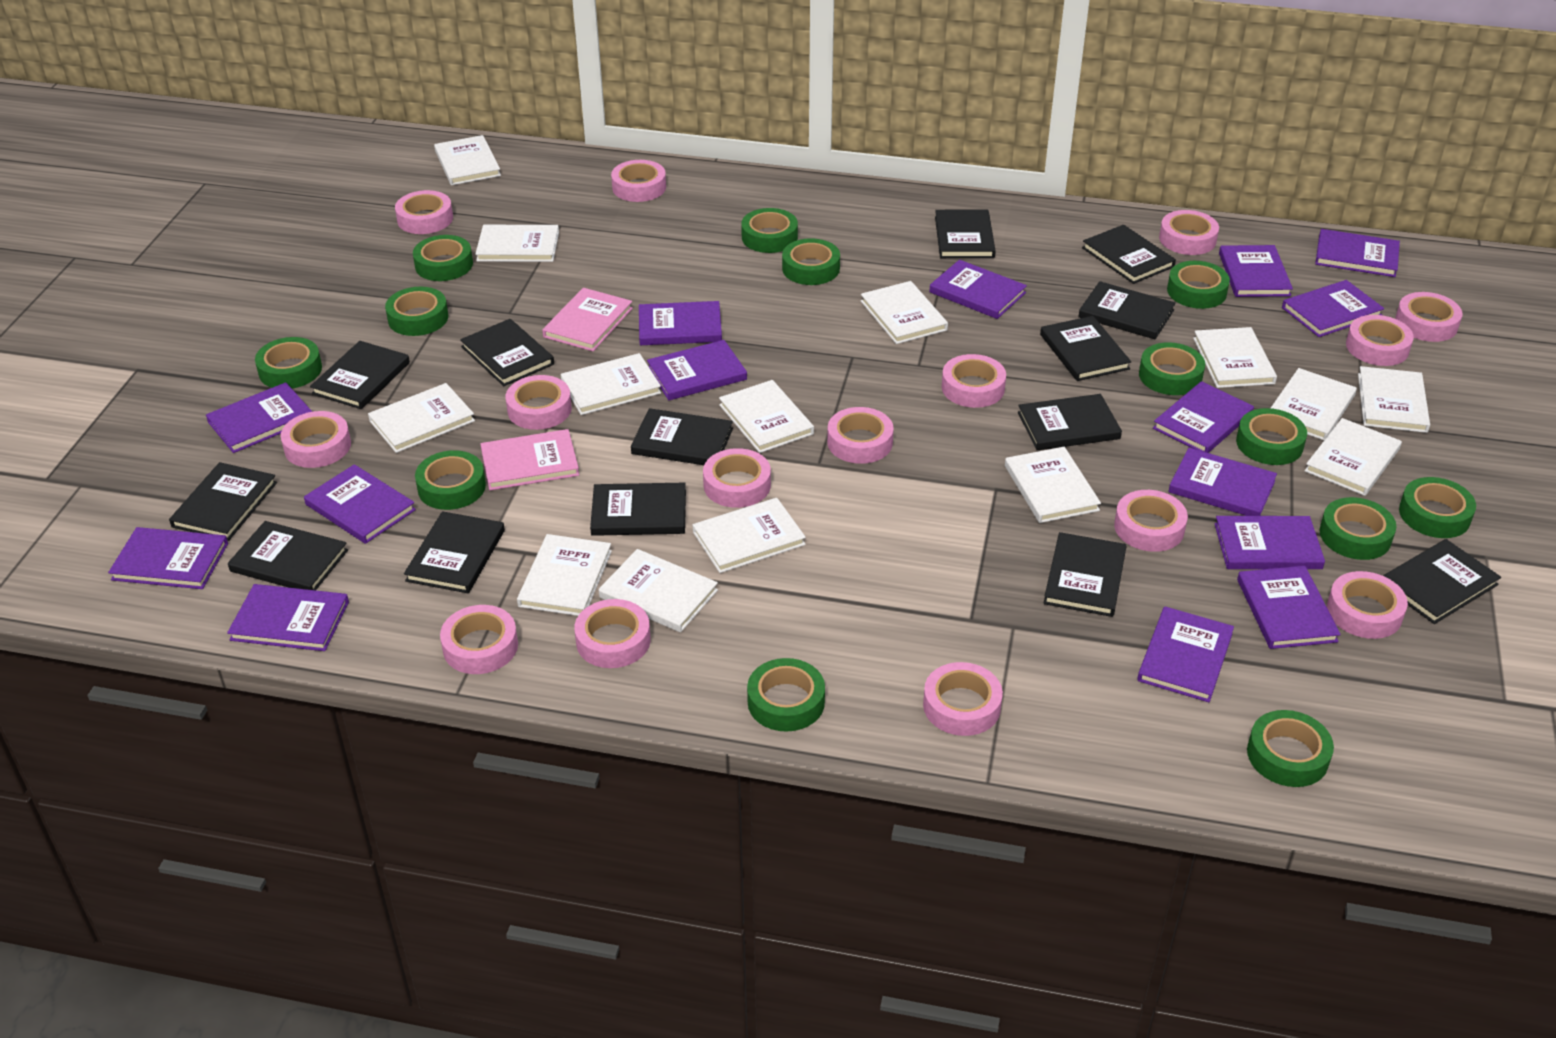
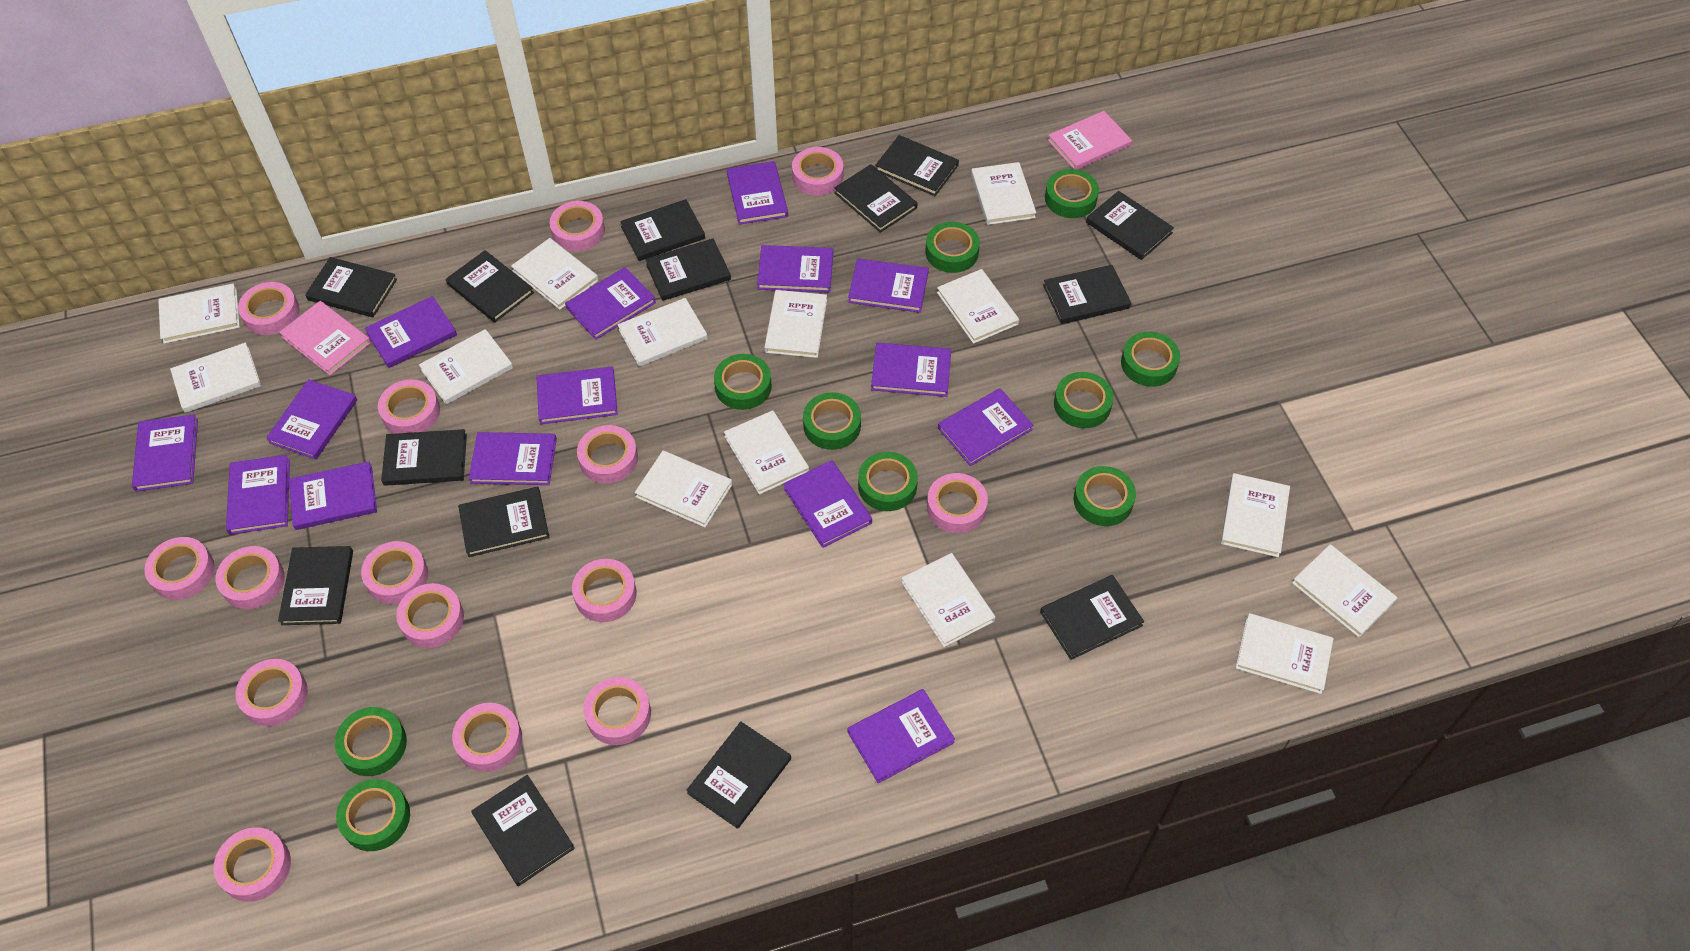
green tape: [255,337,322,389] [385,287,448,336] [413,235,473,281] [415,450,486,510] [741,208,798,253] [747,658,825,732] [782,238,840,285] [1139,342,1205,395] [1167,261,1230,309] [1236,408,1307,465] [1247,710,1334,787] [1320,497,1397,560] [1399,477,1476,538] = 13 -> [335,707,407,776] [336,779,410,851] [714,354,772,410] [803,392,861,450] [858,452,918,511] [925,222,980,273] [1045,169,1099,218] [1054,372,1114,428] [1073,466,1136,526] [1121,332,1180,387] = 10

